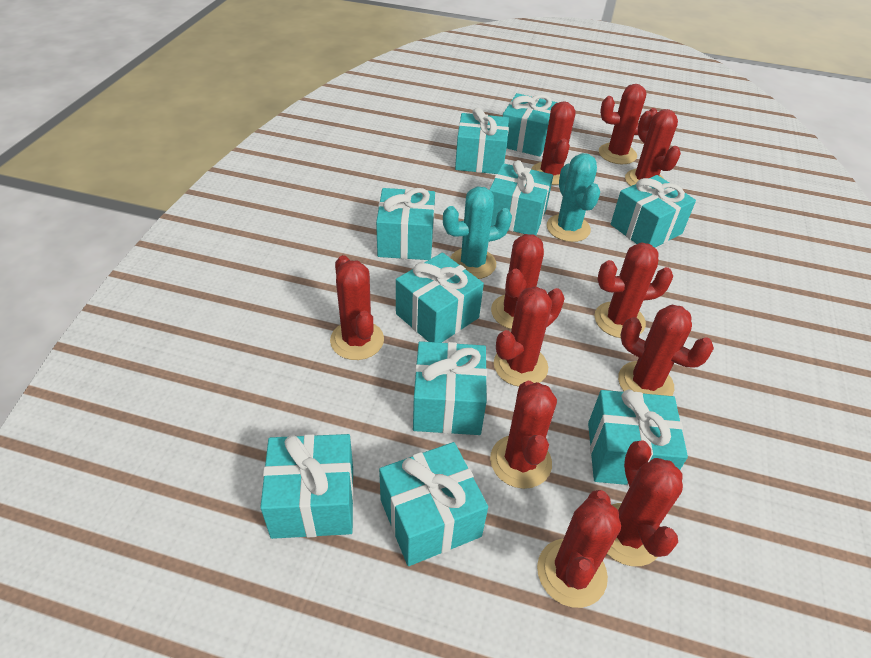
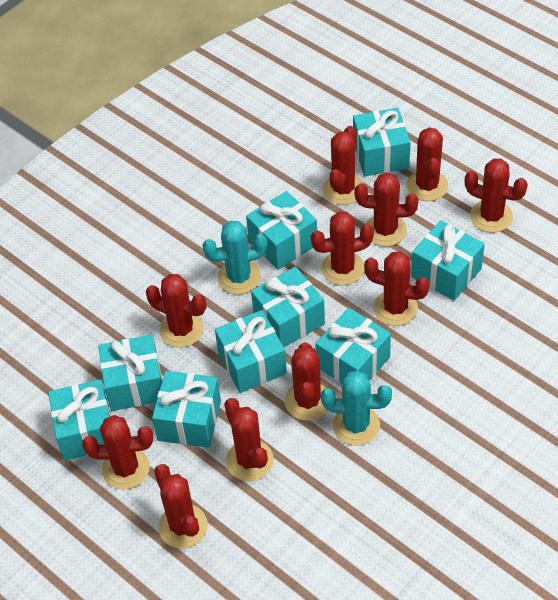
turquoise gift: [260,434,354,539] [376,188,435,260] [379,442,488,566] [396,252,484,343] [413,341,487,435] [455,107,509,174] [489,160,553,236] [503,93,558,157] [588,390,688,486] [611,175,696,248] = 10 -> [48,379,111,461] [98,335,162,411] [152,371,221,448] [215,310,287,393] [246,191,317,270] [251,266,325,347] [315,308,391,383] [353,108,411,176] [411,220,485,301] = 9

